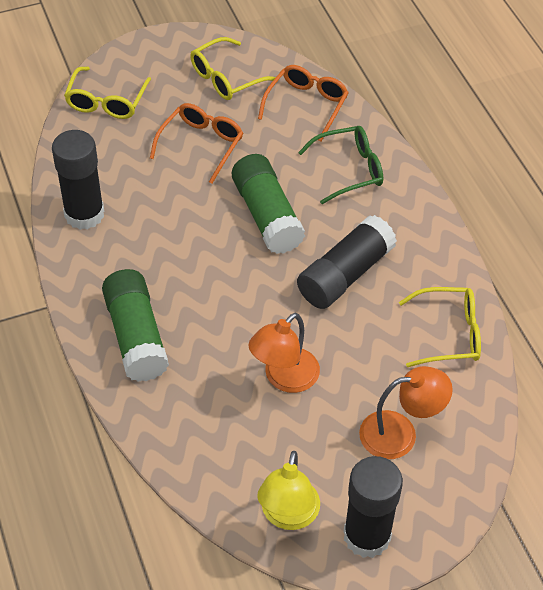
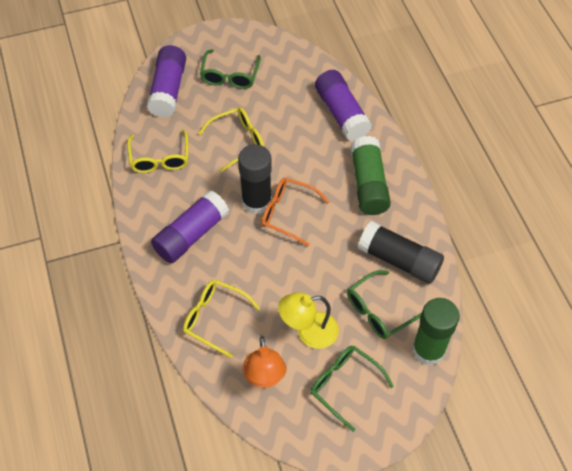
black glue stick: [52,130,104,230] [297,215,397,309] [344,456,403,558] = 3 -> [238,144,272,215] [358,221,444,284] = 2
green glasses: [298,126,383,204] = 1 -> [200,49,261,89] [310,346,394,432] [347,270,422,339] = 3
orange glasses: [150,103,243,184] [258,65,349,142] = 2 -> [262,178,329,246] = 1
orange lamp: [248,313,320,393] [359,366,453,459] = 2 -> [243,336,286,388] = 1
purple glue stick: none = 0 -> [146,45,186,118] [151,190,229,263] [315,70,372,141] = 3

